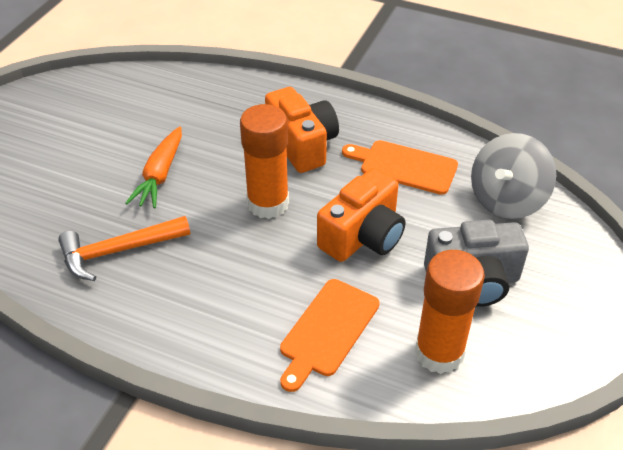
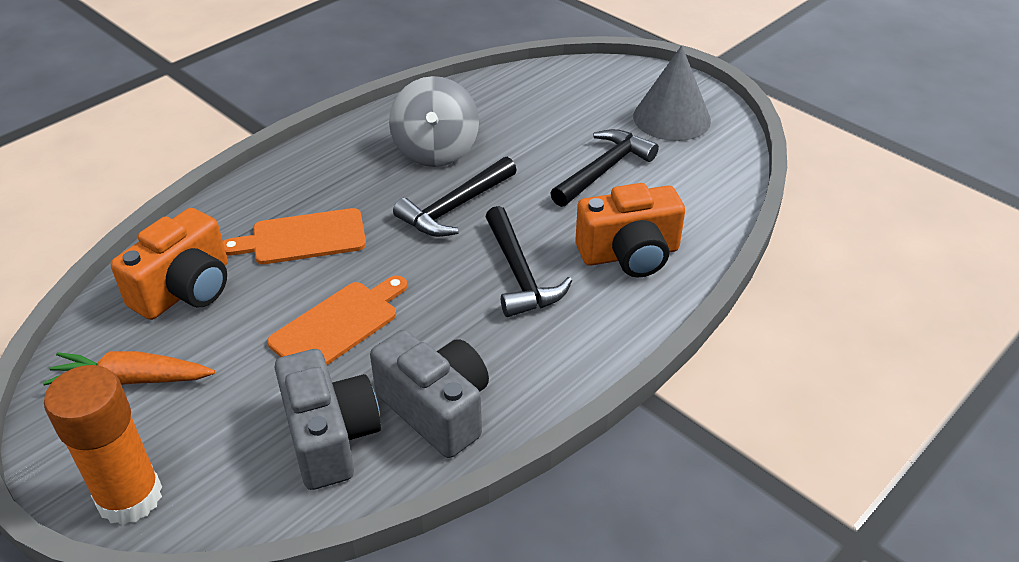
black hammer: none = 0 -> [393,157,517,237] [485,206,572,317] [550,129,659,207] = 3
grey camera: [424,220,529,307] = 1 -> [274,349,381,490] [370,330,489,458] = 2
grey cone: none = 0 -> [633,45,711,141] = 1
orange glue stick: [240,104,289,219] [415,250,485,374] = 2 -> [44,365,162,525] = 1
orange hammer: [58,216,190,281] = 1 -> none = 0

